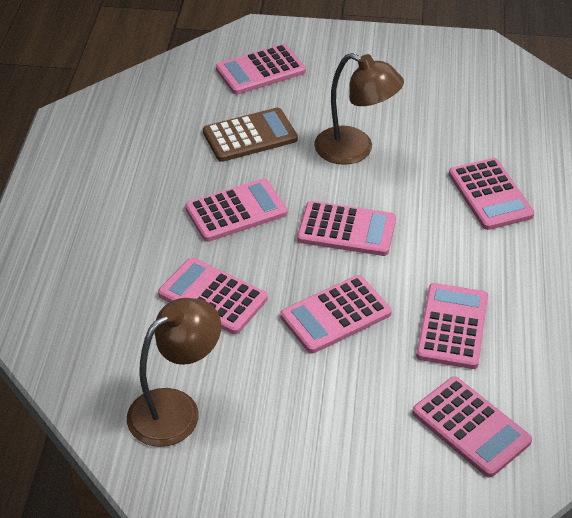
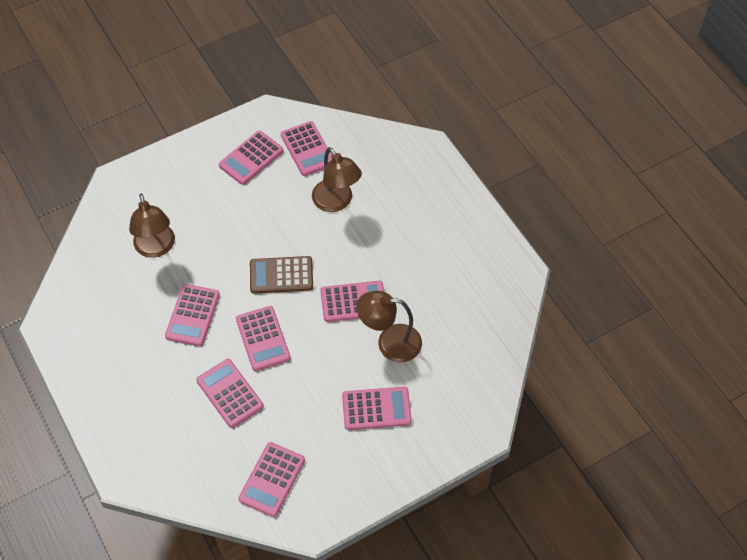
brown lamp: [127,298,221,447] [314,53,404,165] = 2 -> [129,193,175,258] [312,147,362,212] [357,291,422,362] = 3

